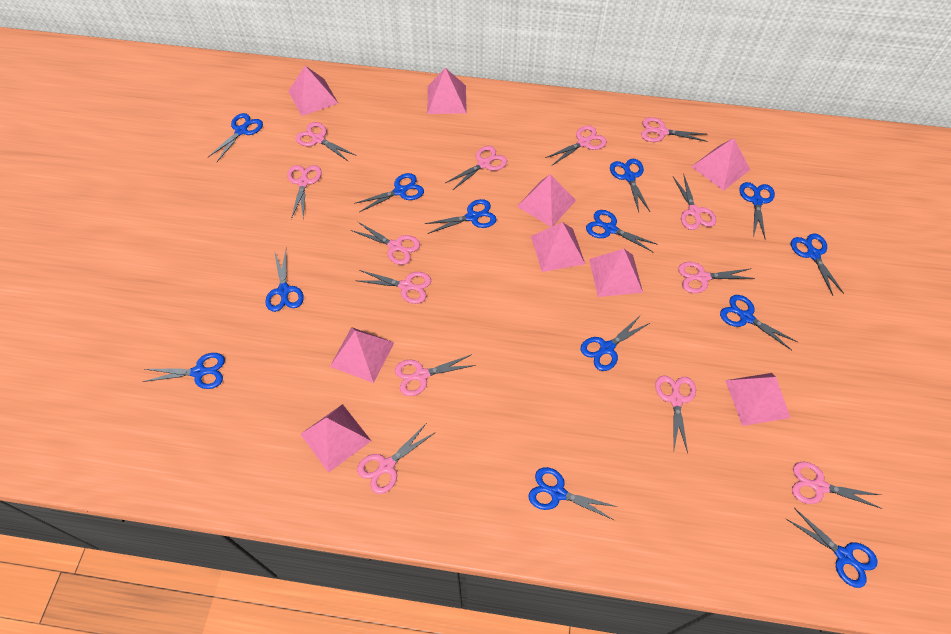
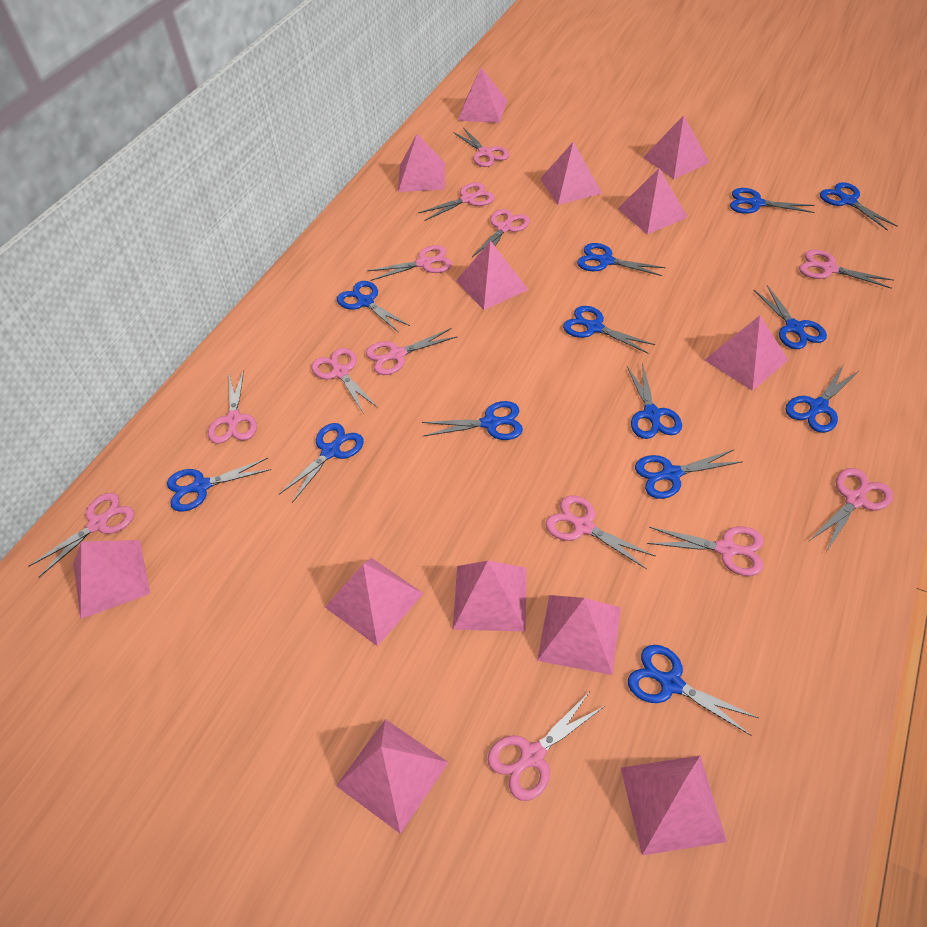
pink pyramid: [288,66,338,116] [300,404,371,473] [330,327,394,383] [427,68,467,114] [517,174,576,227] [531,222,585,272] [589,249,643,297] [691,138,750,191] [725,373,791,426] = 9 -> [73,540,150,619] [325,558,424,646] [336,719,449,834] [398,134,445,192] [453,561,526,632] [456,241,529,310] [458,67,507,123] [537,595,621,675] [540,142,602,205] [618,168,687,234] [621,755,727,855] [643,115,710,179] [704,315,788,391] = 13

